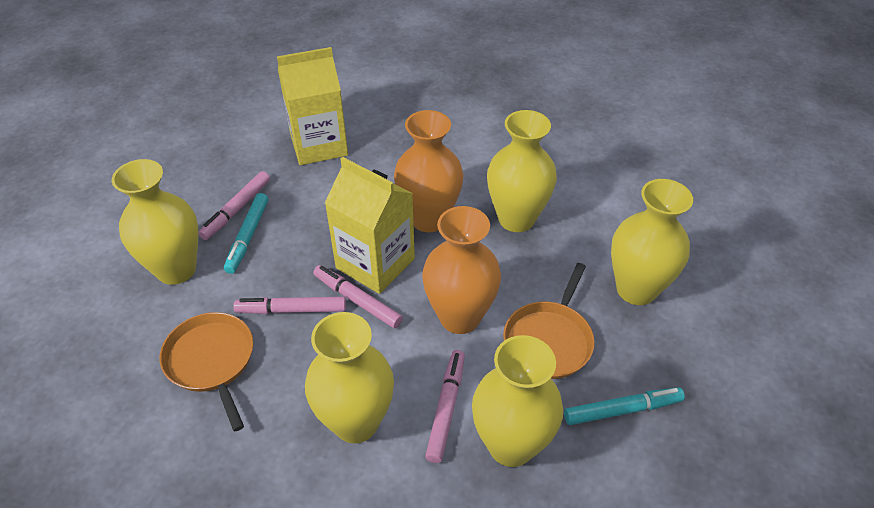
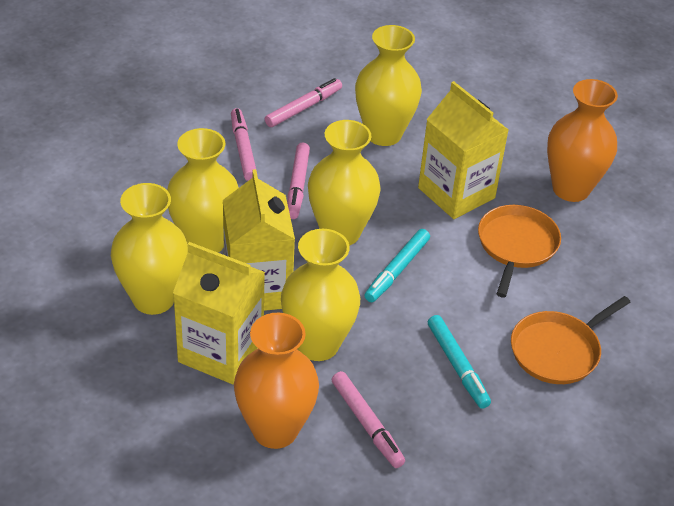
yellow carton: [277,47,348,165] [325,157,415,294] = 2 -> [173,242,265,385] [223,169,295,311] [418,81,508,219] = 3

